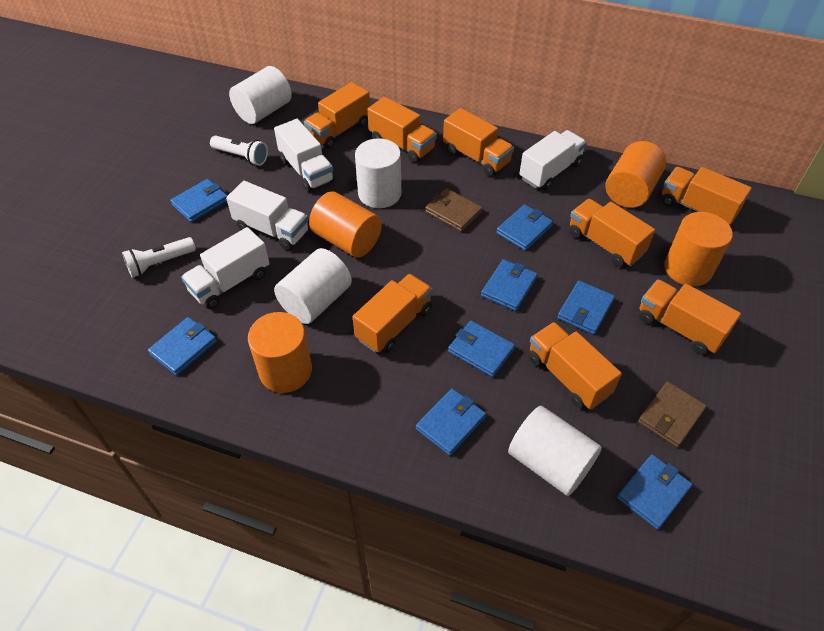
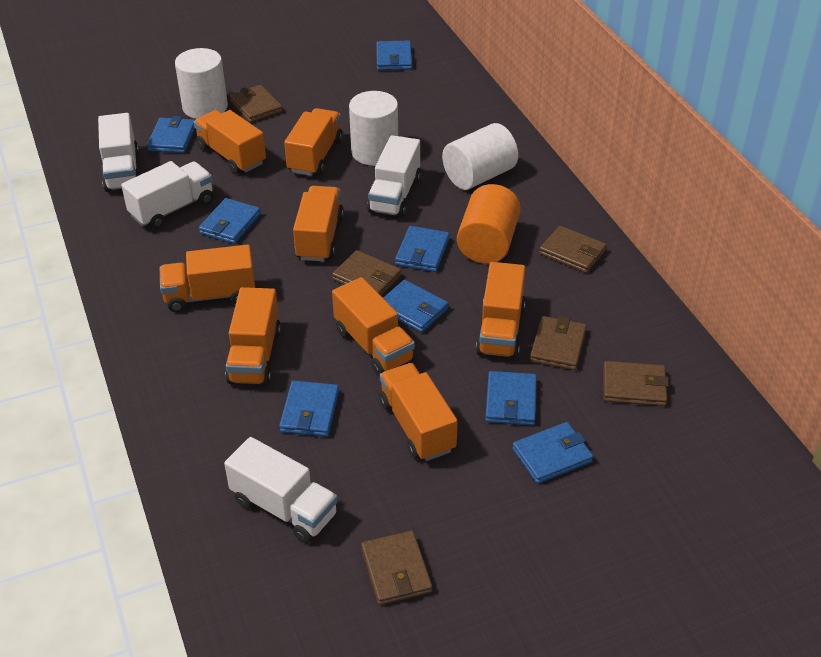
brown wallet: [425,188,483,232] [638,382,707,448] = 2 -> [229,85,282,123] [332,250,401,296] [361,531,432,605] [530,316,587,370] [539,226,607,273] [603,361,669,406] = 6
orange cylinder: [248,312,312,393] [309,191,382,258] [606,141,666,208] [664,212,733,287] = 4 -> [457,184,521,264] = 1
white cylinder: [229,66,292,124] [274,248,352,324] [355,138,401,208] [508,406,602,496] = 4 -> [175,48,228,119] [349,91,398,166] [442,123,518,190] = 3
white flashlight: [122,237,196,278] [210,136,268,166] = 2 -> none = 0

